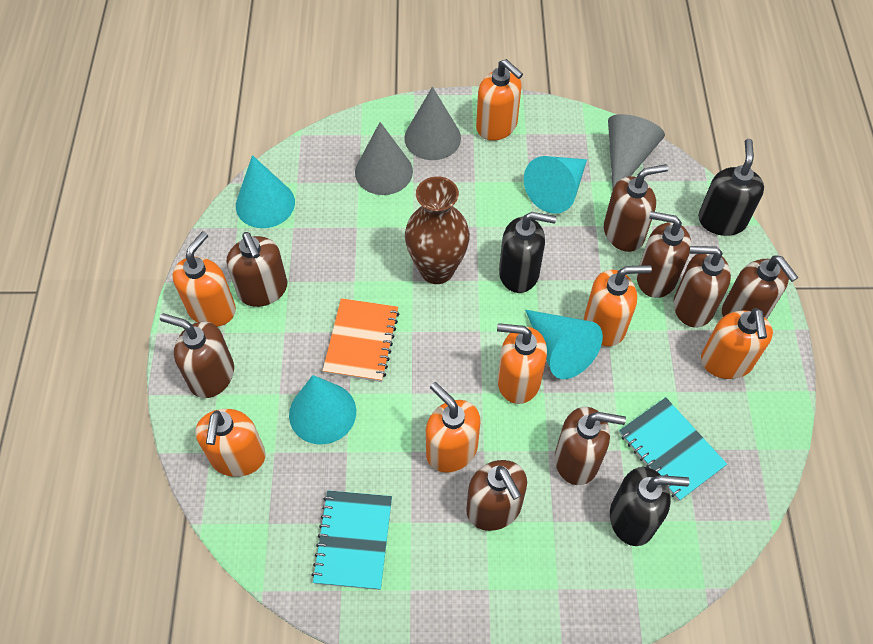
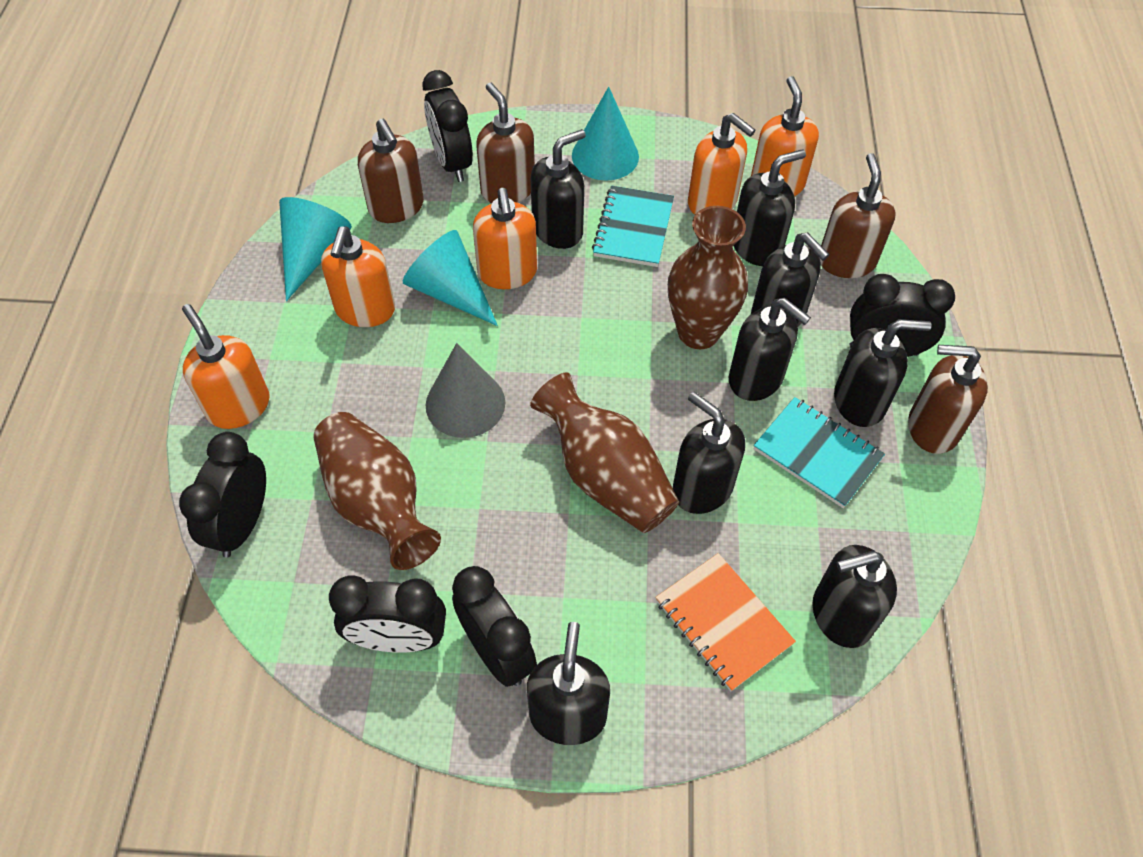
black clock: none = 0 -> [179,432,266,558] [329,575,446,653] [422,70,473,182] [452,566,537,687] [849,274,955,357] = 5
black soap dispenser: [499,212,556,293] [610,467,690,546] [698,139,764,236] = 3 -> [527,622,610,745] [531,129,586,249] [673,392,745,514] [729,298,811,401] [733,149,806,266] [751,232,830,326] [812,545,897,648] [834,319,932,427] = 8
brown soap dispenser: [160,313,234,398] [227,232,287,307] [466,460,527,531] [555,407,626,485] [604,164,668,252] [637,211,691,298] [674,246,731,327] [722,255,798,319] = 8 -> [358,119,424,223] [476,83,535,203] [820,153,896,278] [908,345,988,454] = 4
brown vase: [405,176,470,284] = 1 -> [313,412,441,570] [530,372,679,533] [668,206,748,349] = 3
grey cone: [355,122,413,195] [404,87,461,160] [608,114,665,189] = 3 -> [426,343,505,438] = 1
orange soap dispenser: [172,231,236,327] [195,409,266,477] [426,382,480,472] [476,59,523,141] [497,323,547,404] [584,265,652,346] [701,308,773,379] = 7 -> [182,304,270,429] [321,226,395,327] [473,188,537,289] [688,113,755,215] [751,76,819,196] = 5
turquoise cone: [236,155,295,228] [289,375,356,444] [524,156,587,214] [525,310,603,379] = 4 -> [279,197,352,301] [403,230,498,326] [572,87,639,181] = 3

